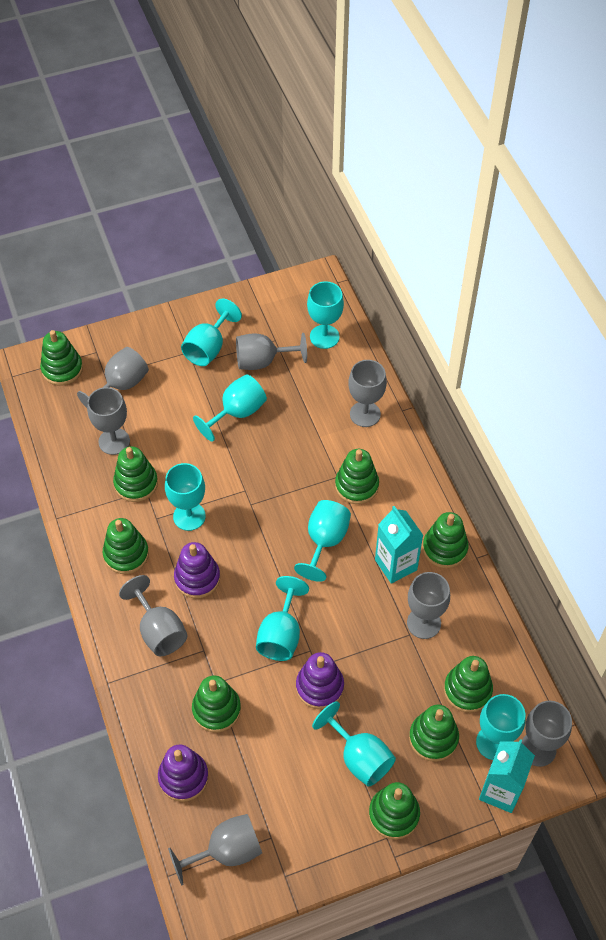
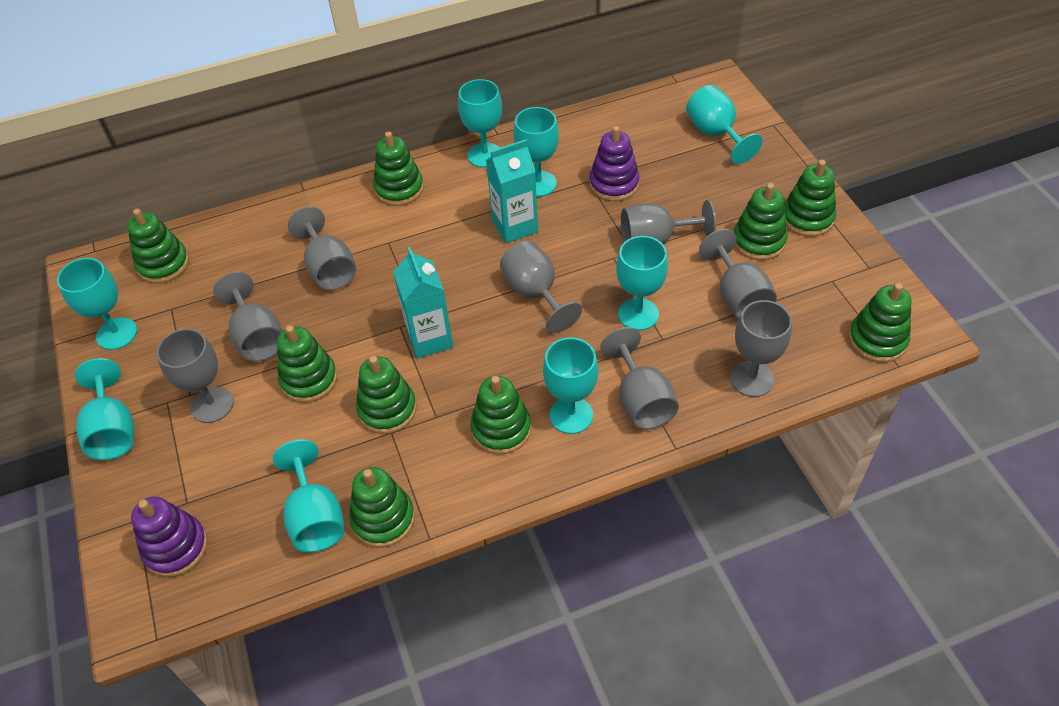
purple stacking toy: [158,744,209,802] [174,542,220,598] [296,652,344,709] = 3 -> [131,496,208,577] [589,126,640,201] = 2

